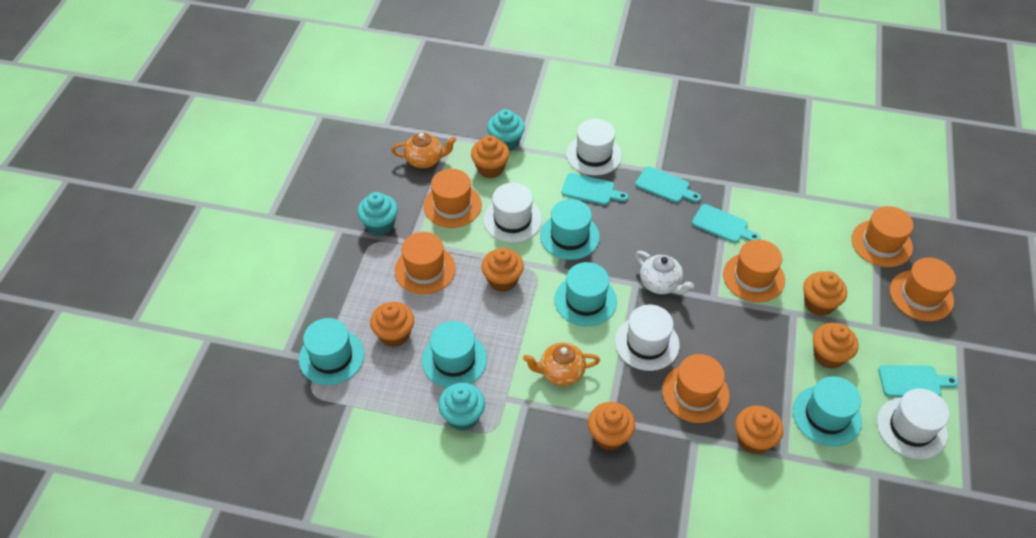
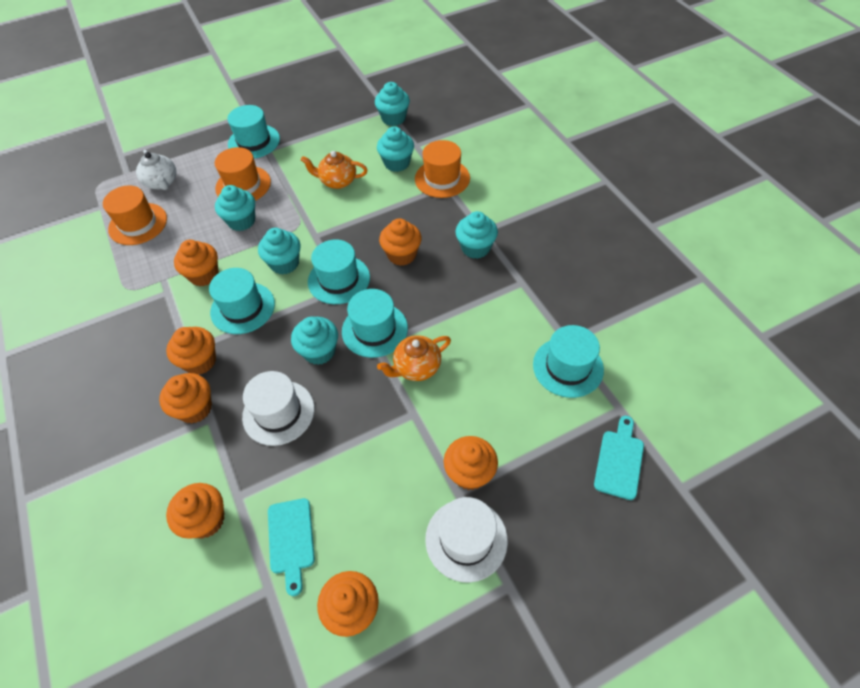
orange hat: [394,232,456,294] [424,169,482,228] [662,354,730,423] [723,239,785,302] [851,206,913,267] [890,258,956,321] = 6 -> [103,185,167,245] [215,147,271,201] [415,140,470,198] = 3
turquoise cupcake: [357,192,398,236] [438,383,485,431] [487,109,525,151] = 3 -> [215,185,255,231] [258,228,301,275] [291,317,338,365] [375,82,410,126] [377,126,414,172] [456,211,498,259] = 6
turquoise cutting board: [561,173,628,205] [635,166,701,203] [692,204,760,243] [878,365,958,397] = 4 -> [268,498,315,596] [594,416,644,500] = 2
white hat: [483,183,542,243] [566,119,622,176] [615,304,680,371] [877,388,949,459] = 4 -> [242,371,314,446] [425,497,508,583] = 2

